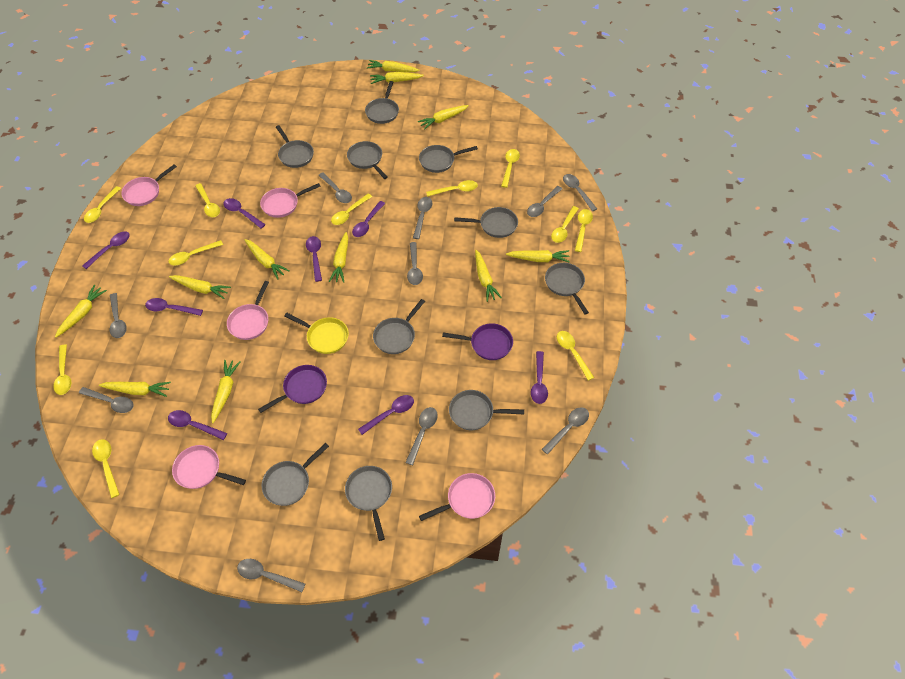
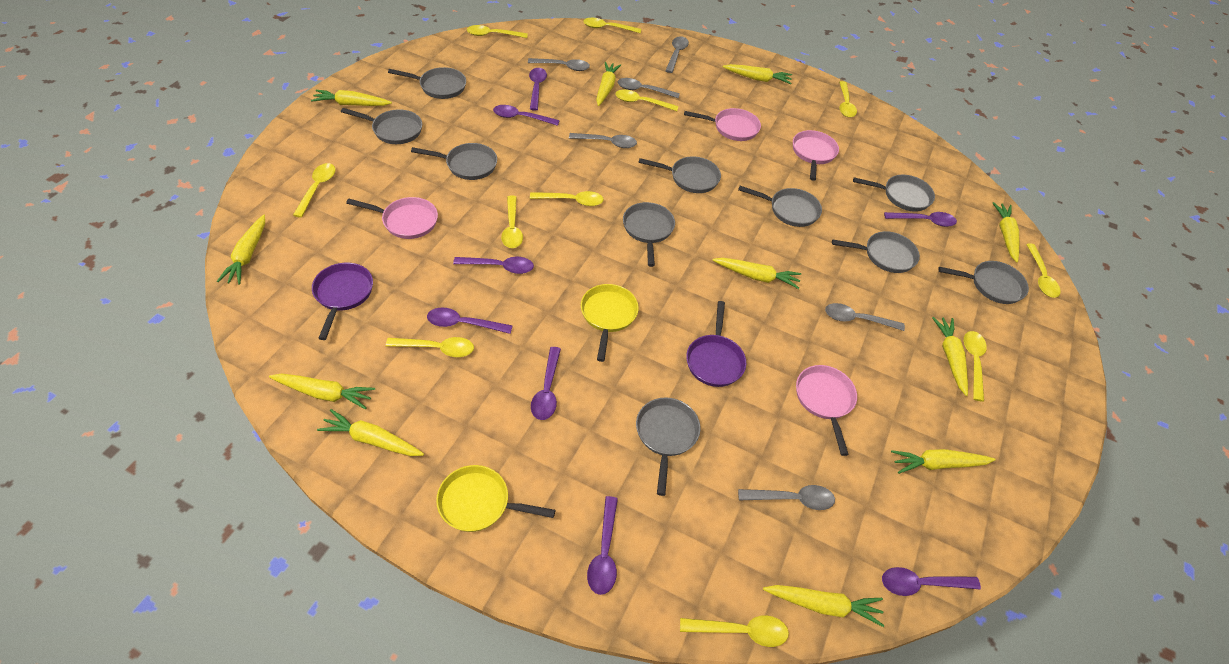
grey spoon: [79,387,134,413] [110,293,127,338] [237,559,305,592] [318,172,352,203] [405,407,438,465] [407,242,423,285] [413,197,432,239] [527,186,562,217] [542,407,589,454] [563,174,597,211] = 10 -> [528,58,590,71] [569,133,637,148] [618,78,680,98] [665,36,689,73] [738,485,835,510] [825,303,905,331] = 6
pink pan: [121,164,177,206] [172,445,246,489] [227,281,269,340] [260,183,320,218] [419,473,495,521] = 5 -> [346,197,438,239] [684,108,761,141] [793,130,839,181] [796,365,857,456] = 4
yellow pan: [284,313,349,354] = 1 -> [436,465,555,532] [581,284,639,362] = 2

